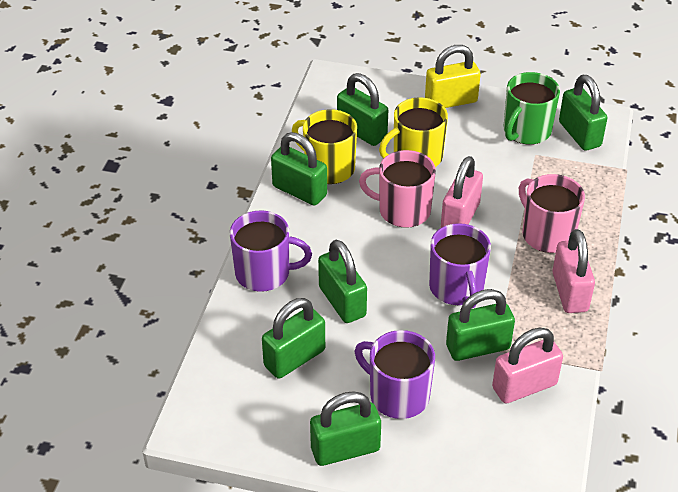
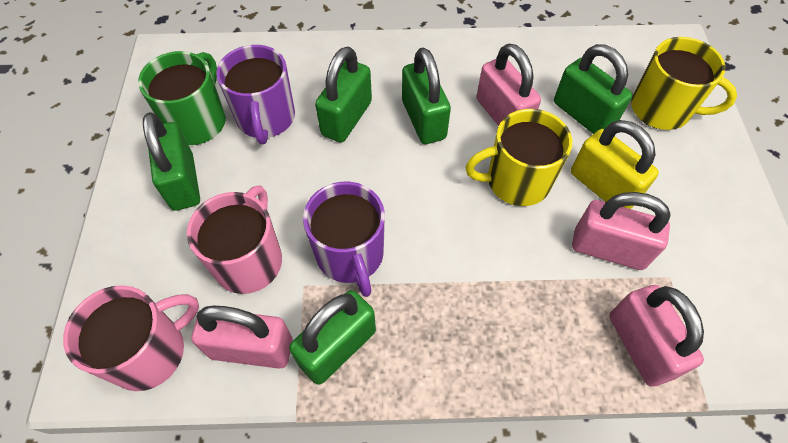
green padlock: [262,298,325,379] [271,132,327,206] [310,391,381,466] [318,240,367,323] [337,73,388,146] [446,289,515,361] [559,75,607,151] = 7 -> [143,112,200,211] [289,290,376,385] [315,47,372,143] [402,48,451,144] [554,44,632,134] = 5
pink padlock: [441,156,483,228] [492,327,563,403] [552,229,595,313] = 3 -> [191,306,293,369] [476,44,541,126] [572,192,670,270] [609,285,704,386] = 4
purple mug: [230,210,312,292] [355,330,435,419] [429,223,491,308] = 3 -> [216,45,295,144] [303,182,385,297] = 2

